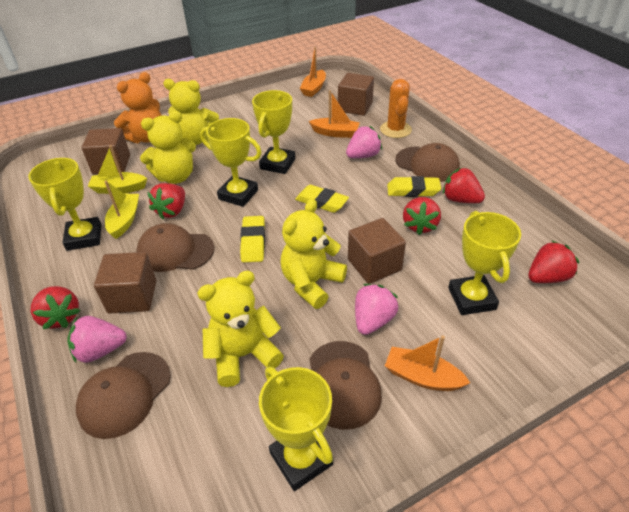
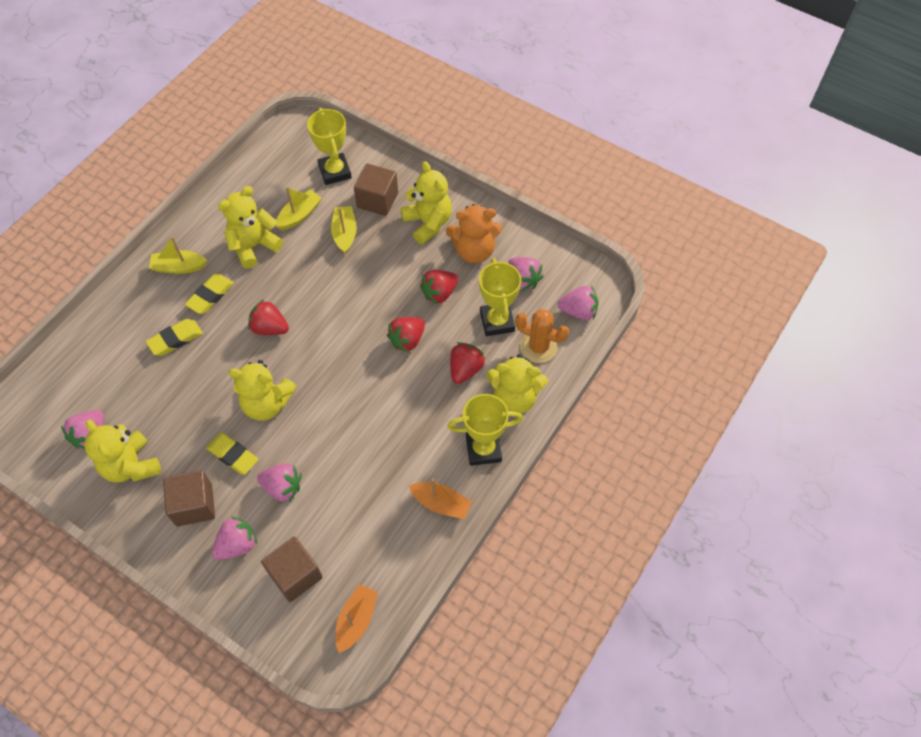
brown cap: [76,352,171,439] [136,223,215,272] [309,341,382,430] [395,143,460,182] = 4 -> none = 0
brown cube: [81,128,130,175] [94,252,156,314] [338,73,374,116] [348,218,406,284] = 4 -> [163,470,215,527] [261,536,323,602] [354,163,398,216] = 3
orange boat: [300,47,326,97] [309,90,360,138] [385,335,470,391] = 3 -> [335,584,378,653] [409,478,472,519] = 2
pink strawberry: [67,316,127,363] [346,126,382,158] [355,284,398,335] = 3 -> [61,410,104,449] [212,516,257,560] [257,463,301,502] [508,257,544,291] [558,285,599,320] = 5
red strawberry: [30,286,81,329] [147,183,185,219] [403,197,441,235] [443,167,485,203] [528,241,580,283] = 5 -> [248,299,289,335] [387,317,425,352] [420,270,458,304] [450,342,485,384] = 4
yellow boat: [88,145,147,194] [104,181,139,239] = 2 -> [149,236,207,274] [276,187,322,230] [331,206,357,254] = 3
yellow teddy bear: [140,111,196,184] [163,79,219,145] [197,271,284,387] [280,199,347,309] = 4 -> [84,420,161,482] [218,186,283,269] [228,360,296,421] [401,161,452,245] [486,354,548,414] = 5
yellow trophy: [28,158,101,251] [200,118,262,207] [252,90,295,174] [259,367,333,491] [448,211,521,315] = 5 -> [307,108,352,185] [447,394,523,466] [479,258,521,336] = 3

